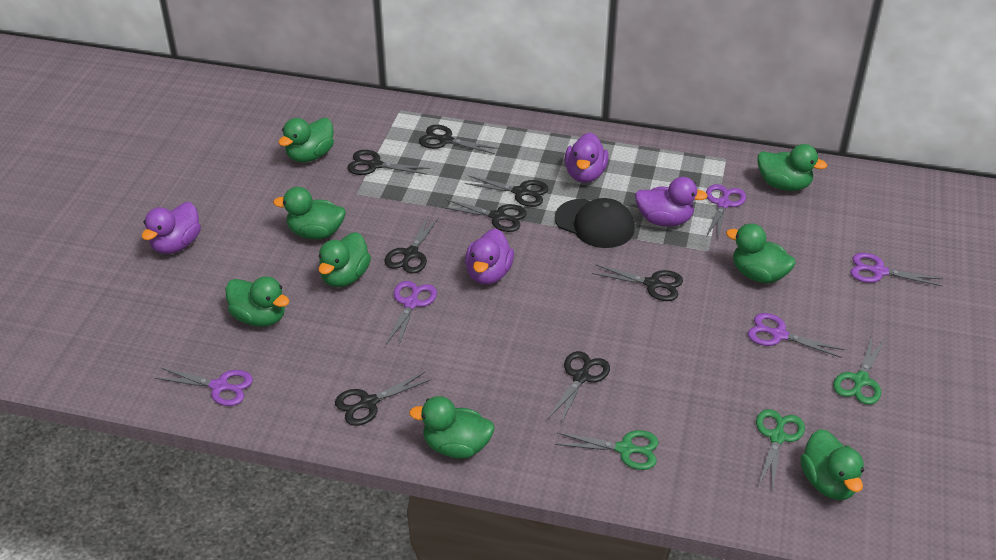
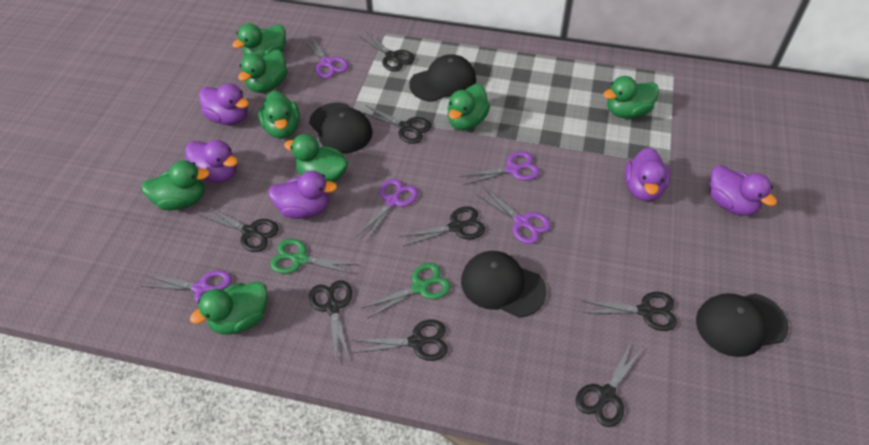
black cap: [555,198,635,248] = 1 -> [309,102,373,154] [409,54,476,102] [461,251,547,318] [696,293,789,357] = 4
green scissors: [555,430,659,470] [756,409,805,491] [833,337,885,405] = 3 -> [270,239,359,274] [362,263,451,319] = 2
purple duck: [142,202,201,254] [465,229,514,285] [564,133,609,183] [635,177,708,226] = 4 -> [185,140,238,183] [199,83,249,125] [268,171,337,219] [625,147,670,201] [710,165,777,216] = 5

